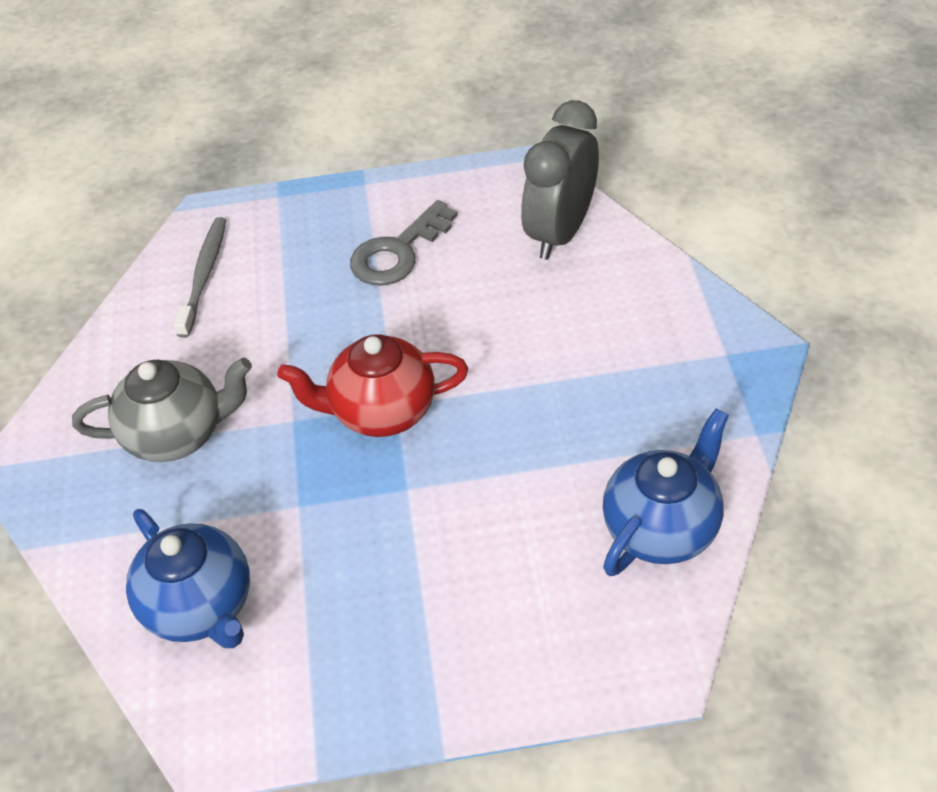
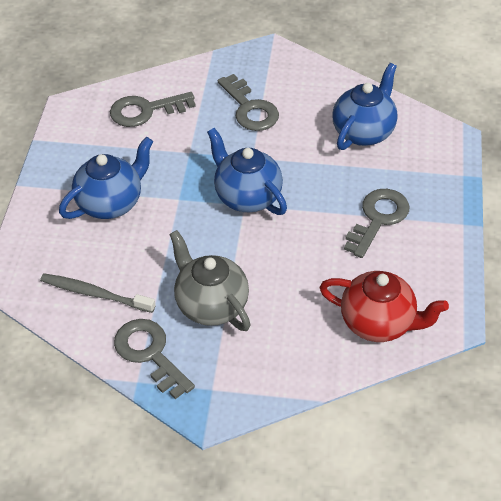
blue teapot: [126,509,250,648] [603,408,729,576] = 2 -> [59,137,153,219] [207,128,287,215] [332,63,398,150] = 3
grey clock: [521,100,599,260] = 1 -> none = 0
grey key: [350,200,458,286] = 1 -> [110,92,196,127] [114,319,195,399] [218,74,279,131] [344,189,409,258] = 4

